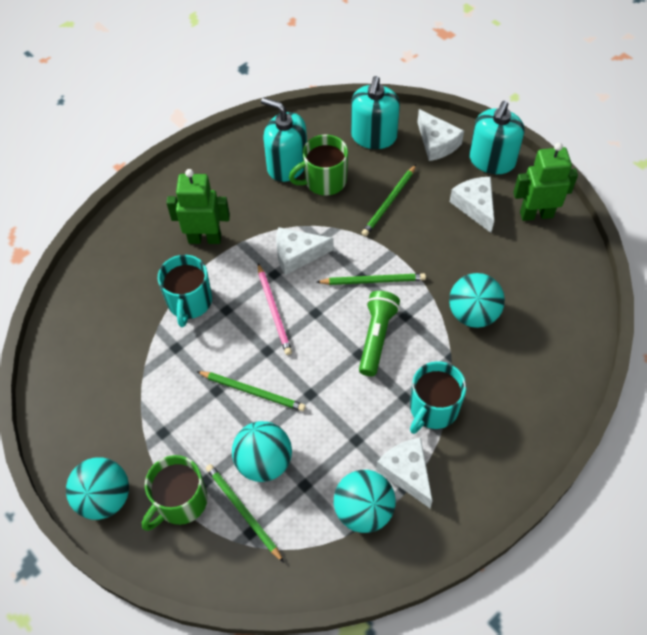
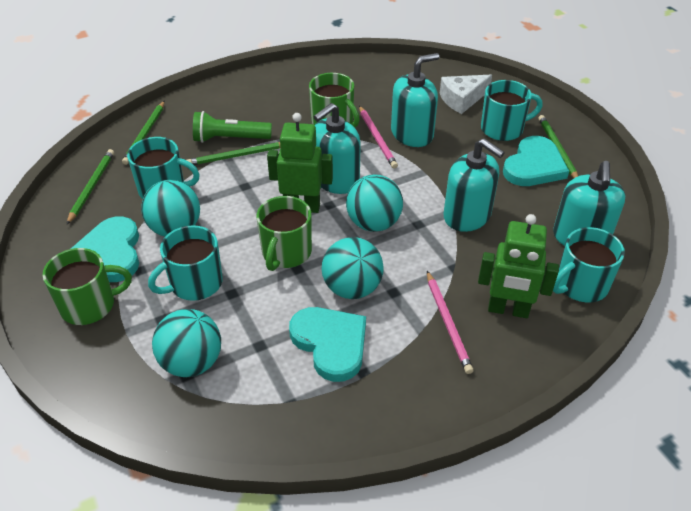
green mug: [142,455,208,531] [289,134,348,196] = 2 -> [43,248,132,325] [256,196,312,271] [309,73,360,128] = 3
pink pencil: [258,263,292,355] = 1 -> [359,106,398,169] [427,271,473,374] = 2
turquoise heart: none = 0 -> [71,217,139,282] [289,307,366,382] [503,136,569,186] = 3
turquoise mug: [158,255,212,327] [410,361,466,434] = 2 -> [127,137,200,199] [148,225,223,301] [481,80,543,141] [553,227,625,302] = 4
turquoise soap dispenser: [261,98,307,182] [351,76,400,149] [469,101,525,174] = 3 -> [313,103,361,194] [391,53,439,147] [444,138,505,232] [553,161,626,246] = 4
white cheese: [276,227,334,275] [376,438,432,508] [417,109,464,161] [450,177,494,233] = 4 -> [440,75,492,114] = 1

